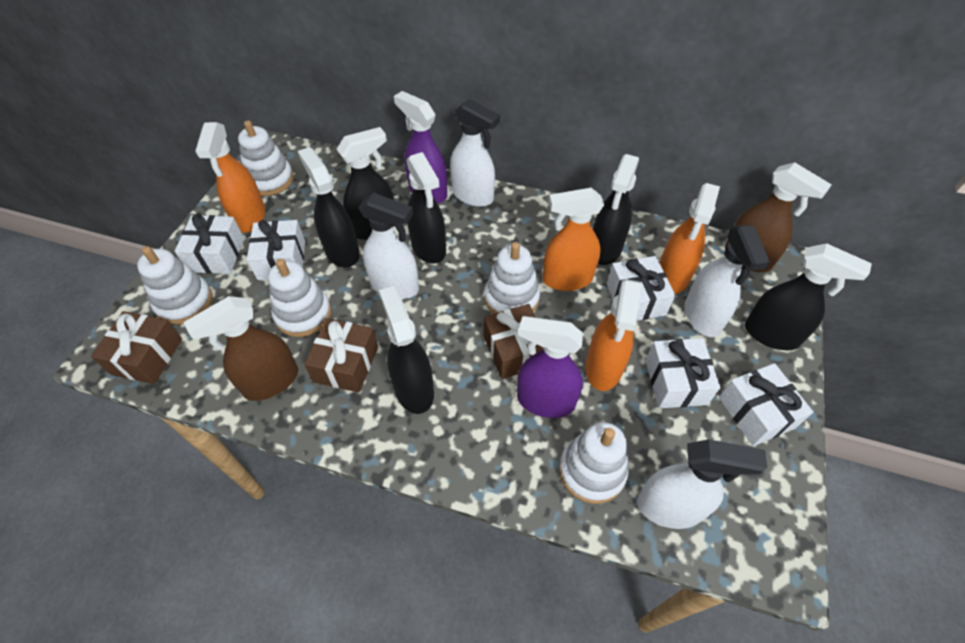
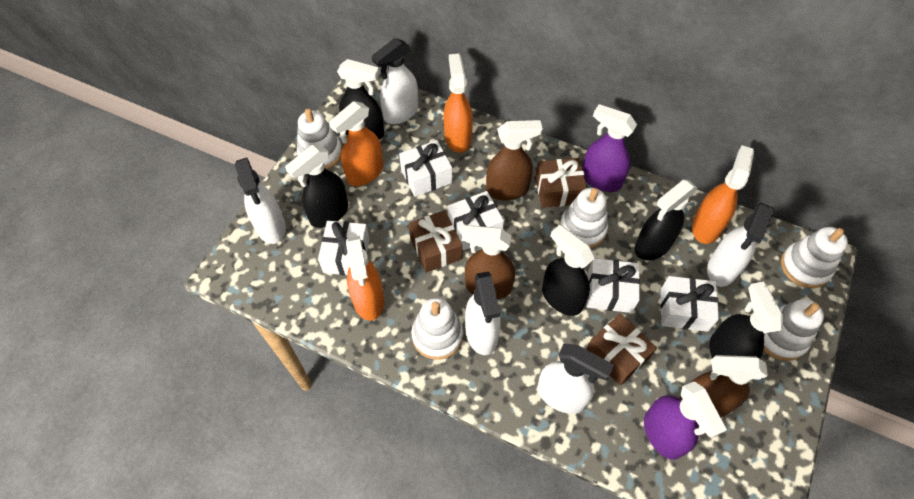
black spray bottle: [298,147,360,268] [337,127,394,240] [379,286,434,414] [406,152,446,264] [593,154,639,265] [745,243,872,350] = 6 -> [285,145,348,228] [337,59,384,140] [542,225,595,316] [634,180,697,260] [709,282,783,359] = 5
brown spray bottle: [183,296,298,401] [725,162,832,272] = 2 -> [462,225,515,300] [486,120,543,200] [680,355,768,418] = 3
white spray bottle: [358,193,419,299] [450,99,500,207] [637,439,767,529] [685,225,770,337] = 4 -> [235,158,286,244] [372,38,418,124] [465,271,501,355] [537,344,614,414] [707,203,775,287] = 5

